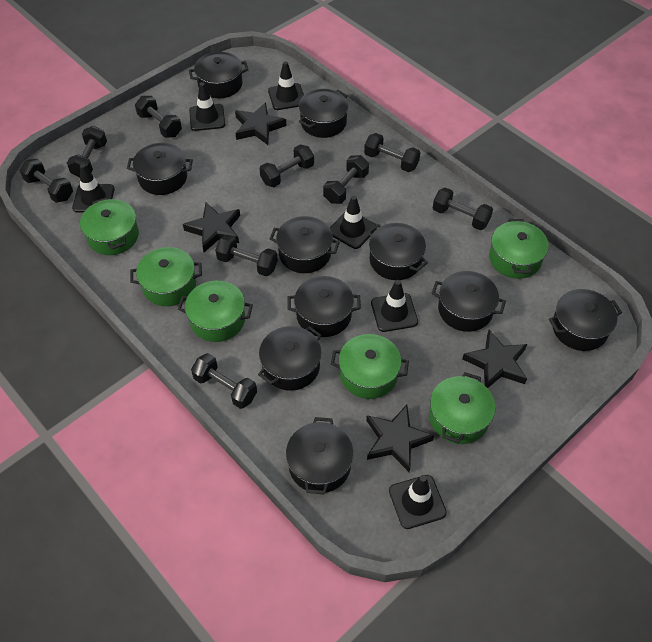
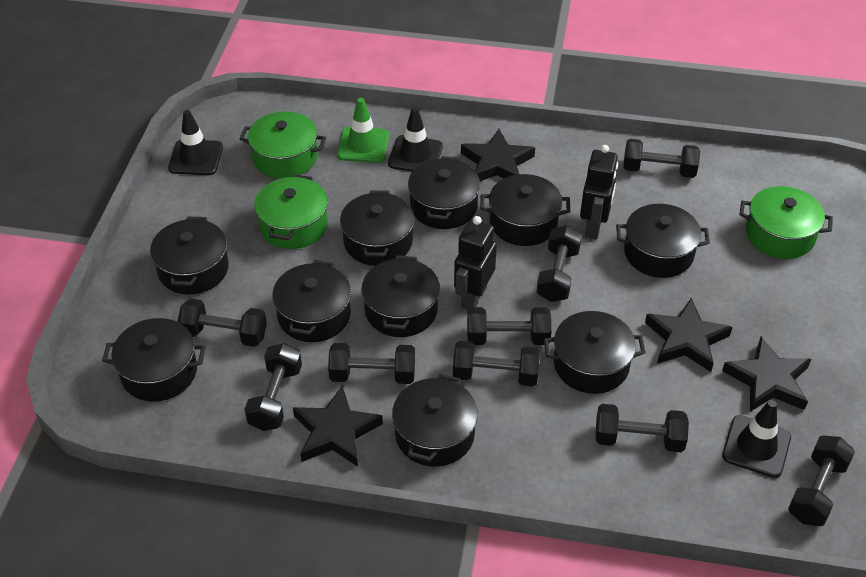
black robot: none = 0 -> [454,216,497,310] [580,145,618,239] = 2
black traffic cone: [72,164,115,213] [189,82,225,131] [268,61,304,110] [330,196,377,249] [371,280,418,332] [389,475,447,529] = 6 -> [168,110,223,175] [388,107,443,172] [722,400,791,478] = 3
green pot: [80,198,139,255] [130,247,202,306] [178,281,253,342] [331,334,409,399] [429,372,495,444] [489,219,549,279] = 6 -> [239,111,326,178] [254,174,328,249] [739,186,833,259] = 3
green traffic cone: none = 0 -> [337,98,389,163] = 1

